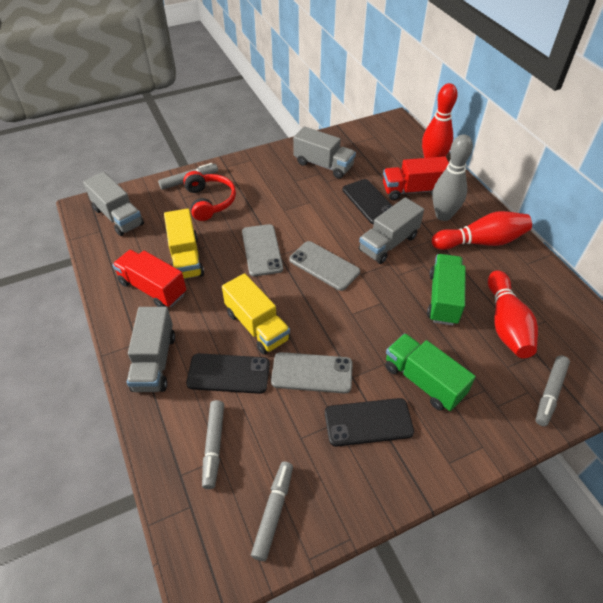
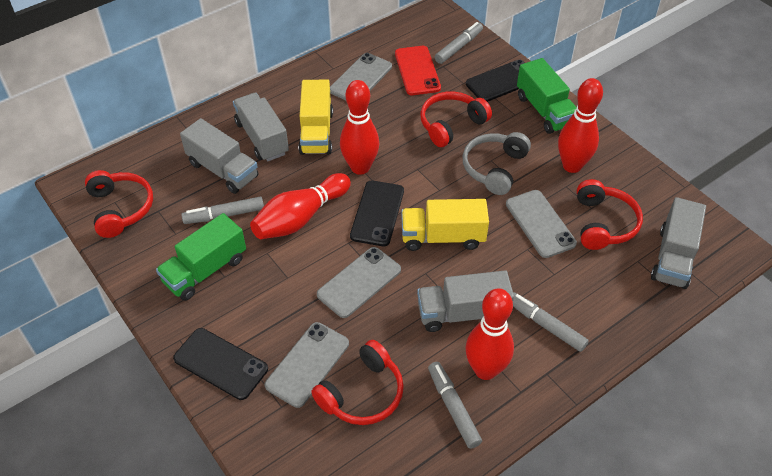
grey bowling pin: [432,134,473,221] = 1 -> none = 0
grey headphones: none = 0 -> [463,132,531,195] = 1
grey phone: [242,224,283,276] [271,352,353,394] [289,241,360,291] = 3 -> [265,322,349,408] [317,247,401,318] [330,53,392,100] [506,190,577,258] = 4
red bowling pin: [422,83,458,158] [432,211,532,250] [488,270,538,358] = 3 -> [250,173,351,239] [340,80,379,175] [465,288,514,380] [558,78,603,173] = 4
red headphones: [183,171,236,221] = 1 -> [85,170,153,238] [311,340,404,425] [420,91,492,147] [577,179,643,250] = 4
red phone: none = 0 -> [395,46,441,95] = 1
red truck: [112,250,186,307] [383,157,449,200] = 2 -> none = 0

